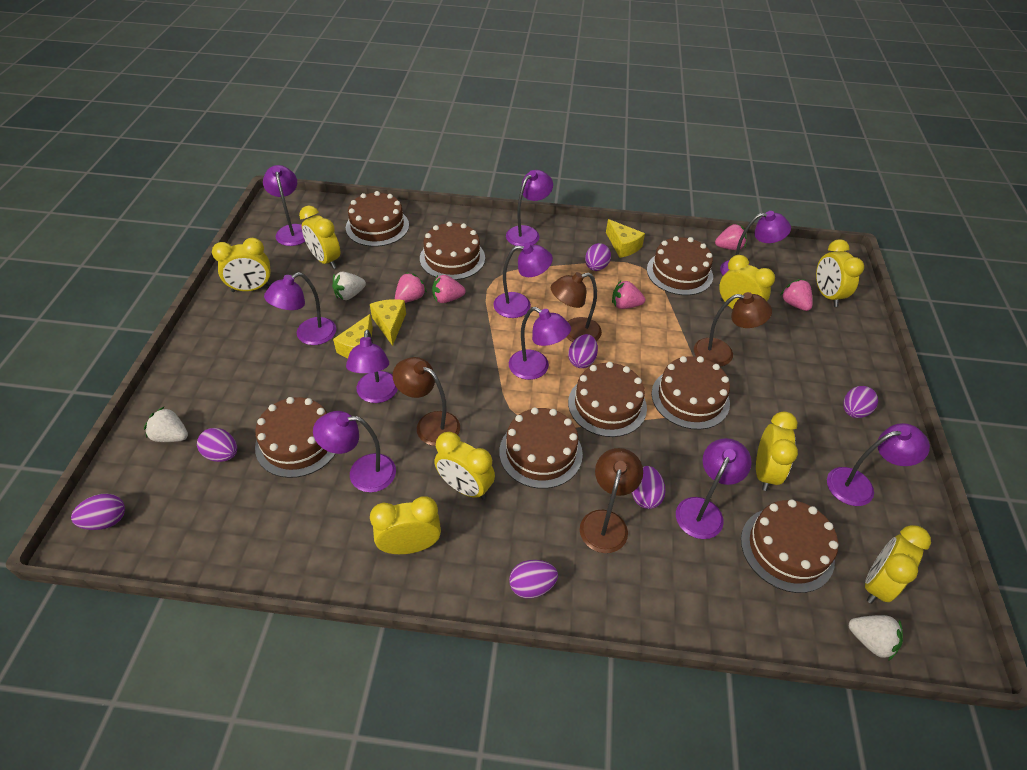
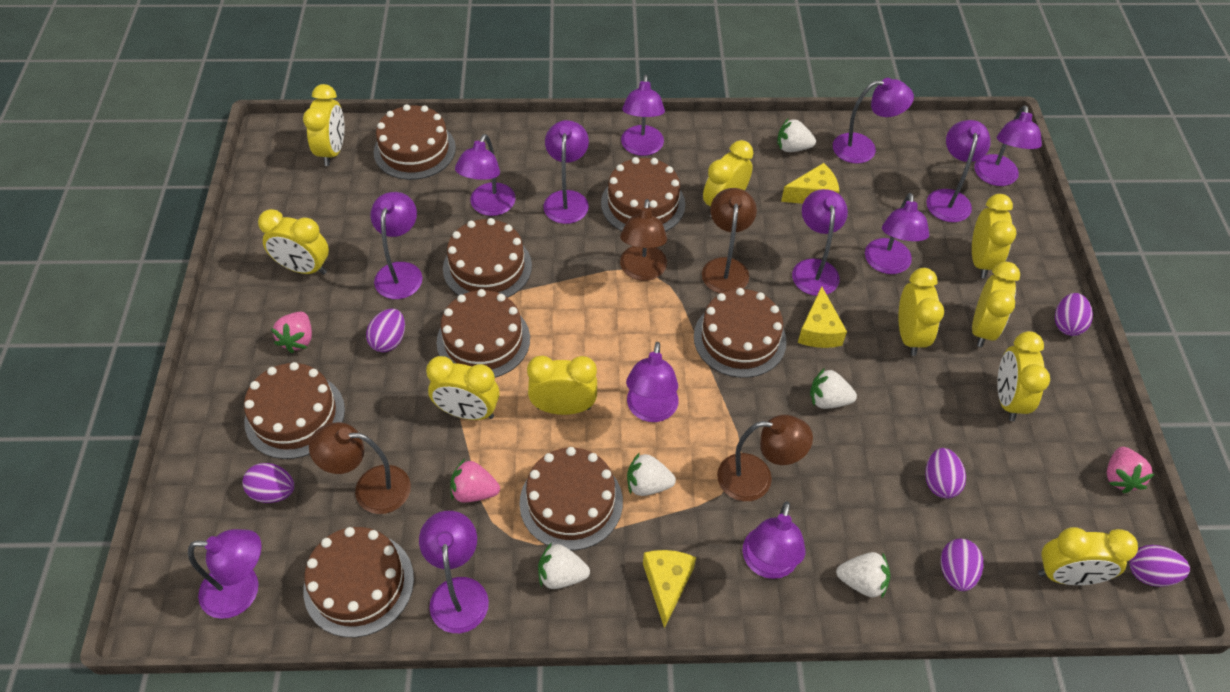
pink strawberry: [395,272,427,303] [432,275,466,303] [612,280,645,309] [715,224,747,250] [781,279,813,311] = 5 -> [271,312,312,353] [450,459,500,503] [1107,447,1154,493] = 3
purple egg: [71,494,125,530] [197,428,237,462] [509,560,558,599] [568,334,598,368] [585,243,611,271] [632,466,666,509] [843,386,878,418] = 7 -> [242,463,294,503] [366,309,405,352] [925,448,966,499] [941,539,983,591] [1055,293,1093,336] [1129,545,1190,587] = 6
purple lamp: [263,165,305,246] [264,272,336,345] [313,411,396,492] [346,330,398,403] [493,243,553,318] [506,170,553,246] [509,307,571,380] [676,438,752,539] [720,211,791,276] [827,423,930,506] = 10 -> [188,529,262,619] [370,192,423,299] [419,511,489,633] [455,134,515,216] [544,120,589,224] [621,75,665,156] [626,342,679,422] [743,501,806,579] [792,189,848,296] [833,78,914,164] [865,193,929,274] [926,120,991,222] [974,105,1042,186] = 13
white strawberry: [144,407,188,442] [332,272,366,300] [849,615,903,661] = 3 -> [538,542,590,589] [627,452,676,496] [777,118,816,152] [810,368,857,409] [836,552,890,599] = 5
yellow clock: [212,238,271,292] [299,206,340,269] [370,496,441,554] [434,432,495,499] [719,255,775,309] [756,411,798,491] [816,239,864,307] [865,525,931,604] = 8 -> [258,209,329,275] [303,84,344,166] [426,356,499,420] [527,356,597,415] [703,140,753,217] [898,268,944,356] [972,194,1016,279] [972,262,1020,347] [997,331,1050,421] [1038,527,1138,585] = 10

